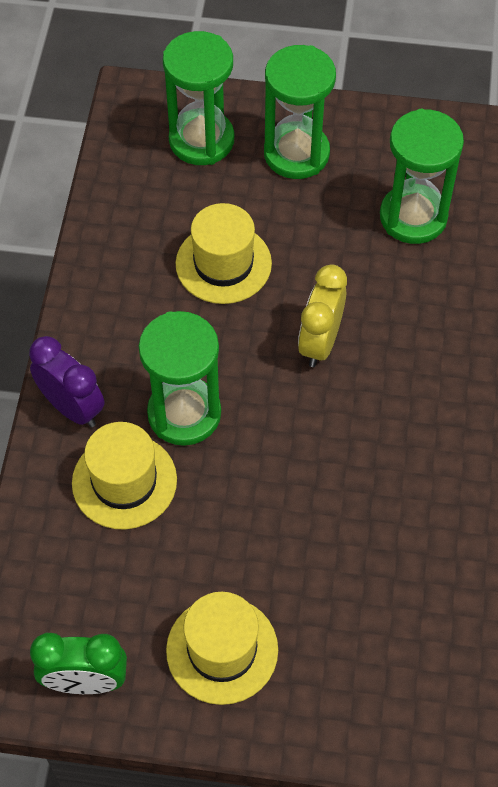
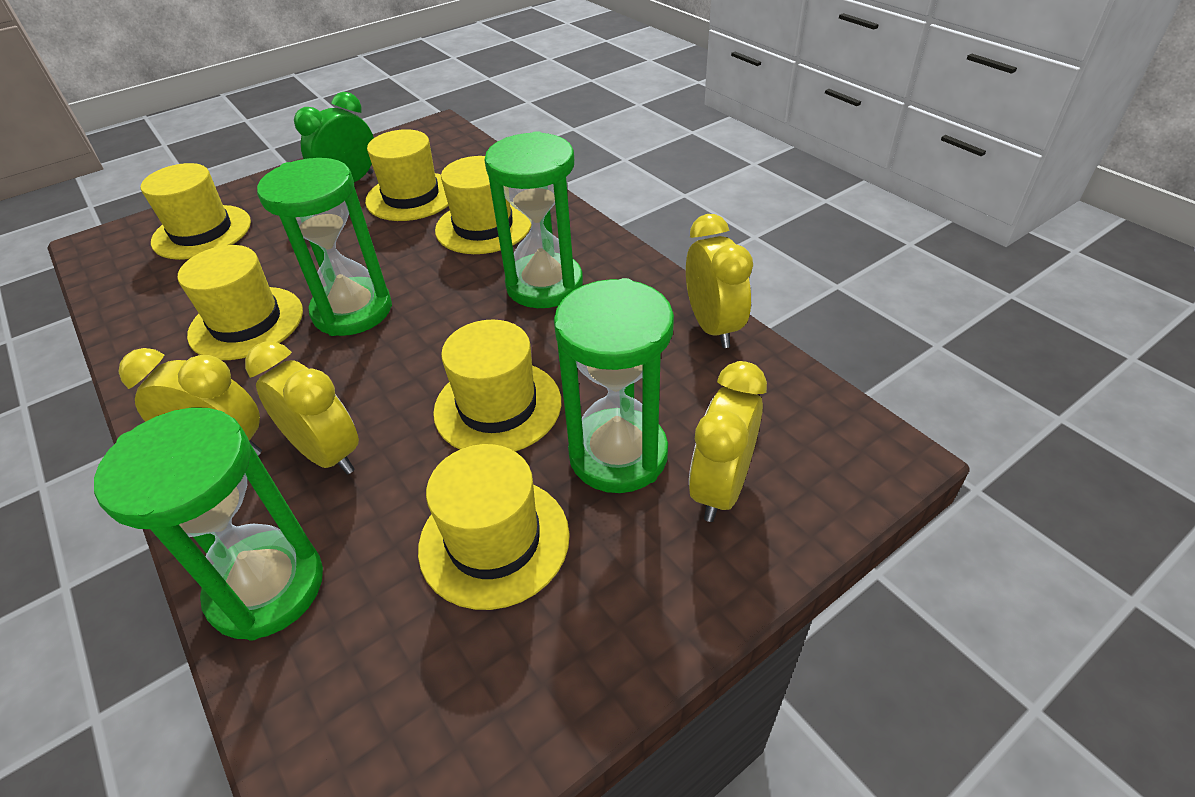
purple clock: [29,336,105,427] = 1 -> none = 0
yellow clock: [298,264,347,367] = 1 -> [118,348,262,455] [245,341,359,475] [686,214,753,348] [689,361,767,522] = 4
yellow hat: [72,422,177,530] [166,592,278,705] [176,203,272,304] = 3 -> [141,163,251,260] [178,245,303,360] [365,129,449,221] [418,444,570,610] [433,320,561,452] [435,156,531,254] = 6

